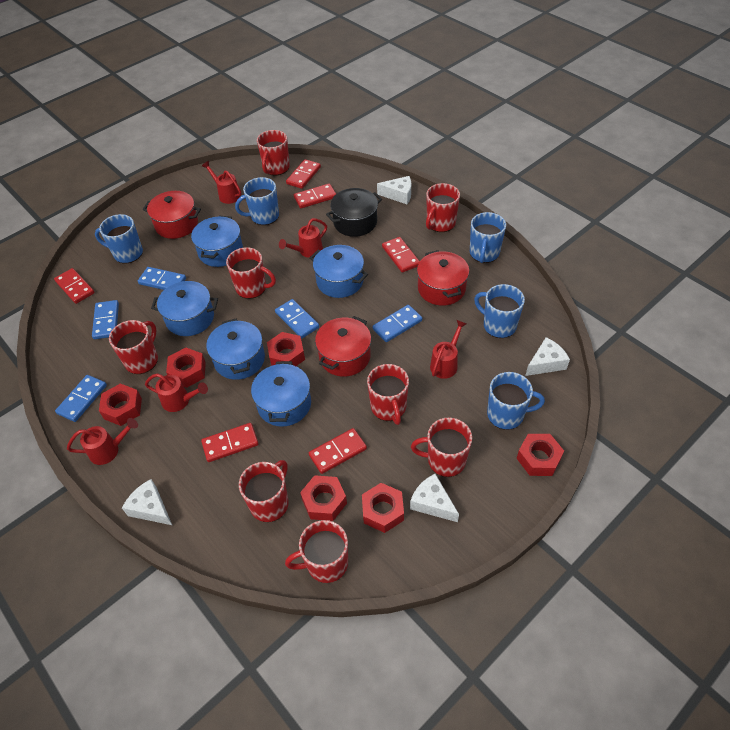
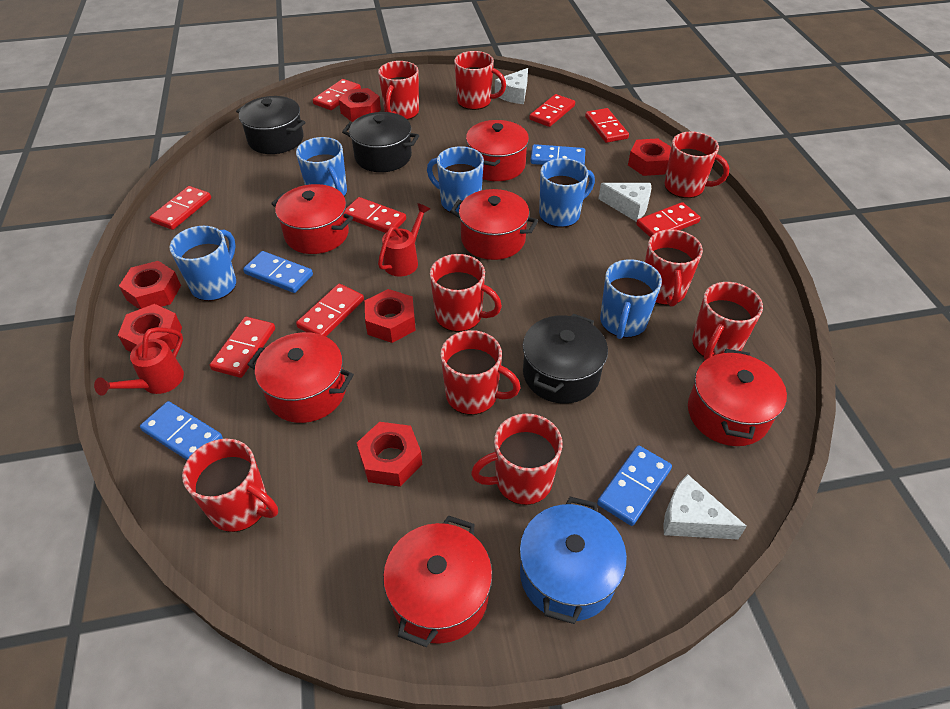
black pot: [326,188,382,237] = 1 -> [236,96,305,154] [342,112,419,172] [523,314,608,404] = 3
blue domino: [55,375,107,422] [92,300,119,339] [138,267,186,290] [275,299,319,338] [373,305,422,342] = 5 -> [140,401,223,460] [243,251,313,293] [530,144,585,165] [597,445,672,526] = 4
blue pot: [151,281,218,336] [191,216,243,267] [206,319,265,380] [251,361,311,427] [310,245,368,298] = 5 -> [519,497,627,624] = 1
red domino: [54,268,94,304] [201,423,258,462] [286,159,321,189] [294,184,336,208] [309,428,367,474] [382,237,420,273] = 6 -> [150,186,211,230] [210,317,275,378] [296,284,364,336] [313,79,361,110] [346,197,406,233] [529,94,575,127] [585,108,629,143] [636,202,701,238] = 8
red mug: [109,320,158,374] [226,247,276,299] [239,460,288,522] [257,130,290,176] [285,520,348,583] [367,364,409,425] [411,418,472,477] [426,183,460,232] = 8 -> [182,438,278,532] [378,61,419,120] [430,254,502,332] [440,330,521,415] [454,51,506,110] [471,413,563,505] [645,229,703,307] [665,131,729,198] [692,282,763,360] = 9
red pot: [143,191,201,239] [315,316,371,377] [417,250,469,306] = 3 -> [247,332,354,423] [271,184,353,254] [383,515,492,647] [450,189,538,260] [466,120,529,181] [688,349,787,446] = 6
red watering can: [67,418,138,465] [145,373,208,412] [202,161,241,204] [279,218,327,258] [430,320,466,379] = 5 -> [94,327,184,396] [378,203,430,277] = 2
white cheese: [122,479,172,525] [377,176,411,204] [410,474,459,522] [525,337,570,376] = 4 -> [495,68,528,104] [599,183,651,222] [663,474,747,539] = 3

